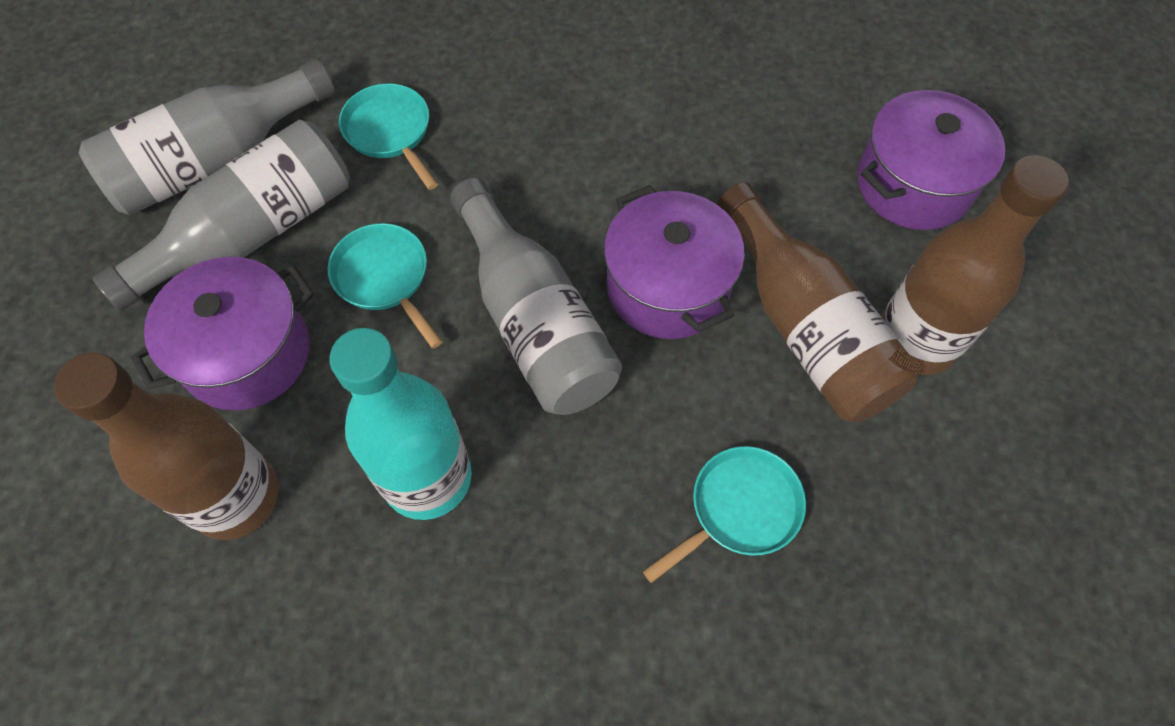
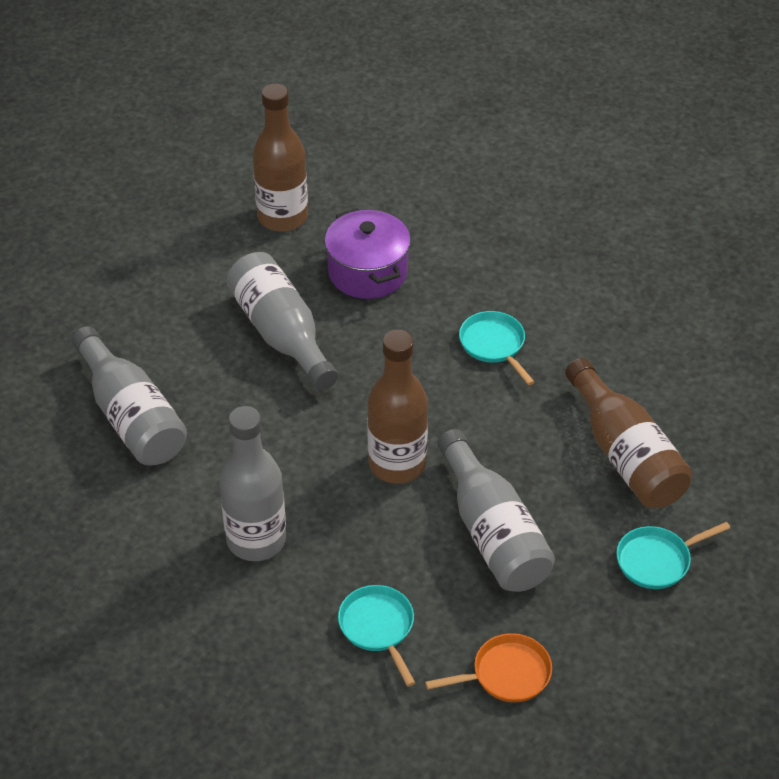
grey bottle: [79,59,335,215] [93,120,350,311] [450,178,622,415] = 3 -> [72,326,187,465] [219,406,286,561] [226,252,338,390] [438,429,555,592] = 4
orange pan: none = 0 -> [425,633,552,702] = 1
purple pot: [131,257,314,410] [604,185,745,339] [857,90,1005,230] = 3 -> [325,208,411,299] = 1
turquoise bottle: [329,328,472,520] = 1 -> none = 0

